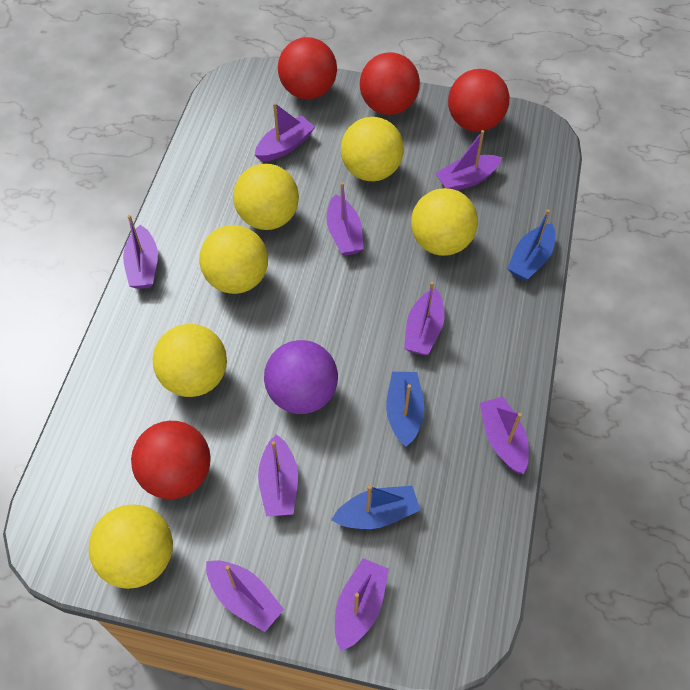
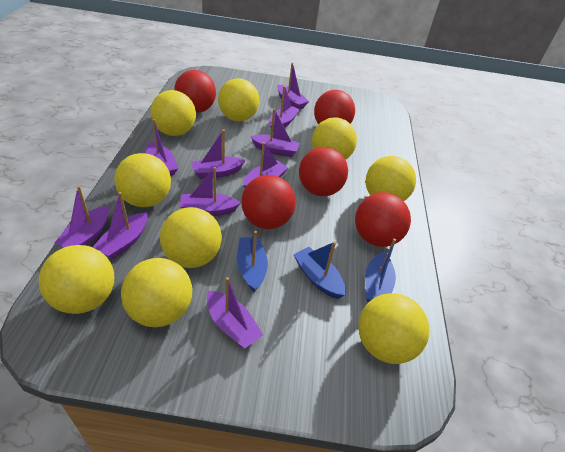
purple ball: [264,340,338,414] = 1 -> none = 0
purple boat: [123,215,158,289] [206,560,284,632] [255,103,315,162] [258,434,298,516] [326,182,364,256] [335,558,389,651] [404,282,445,355] [436,130,502,190] [480,396,529,474] = 9 -> [54,186,109,248] [92,192,148,259] [146,119,178,176] [179,167,241,216] [191,129,245,179] [207,277,263,349] [243,142,288,188] [251,109,300,157] [269,86,300,132] [277,62,309,109] = 10
red ball: [131,421,210,499] [278,37,337,99] [360,52,420,115] [448,69,509,132] = 4 -> [174,70,216,113] [241,175,296,229] [299,147,348,196] [314,90,355,124] [355,192,411,247] = 5
yellow ball: [88,504,173,589] [153,324,227,397] [199,225,268,294] [233,164,299,230] [341,117,404,181] [411,188,478,256] = 6 -> [39,245,114,314] [114,153,171,207] [121,258,192,327] [150,90,196,136] [160,207,222,268] [218,78,259,121] [312,118,357,160] [358,293,429,364] [366,156,416,201] = 9

